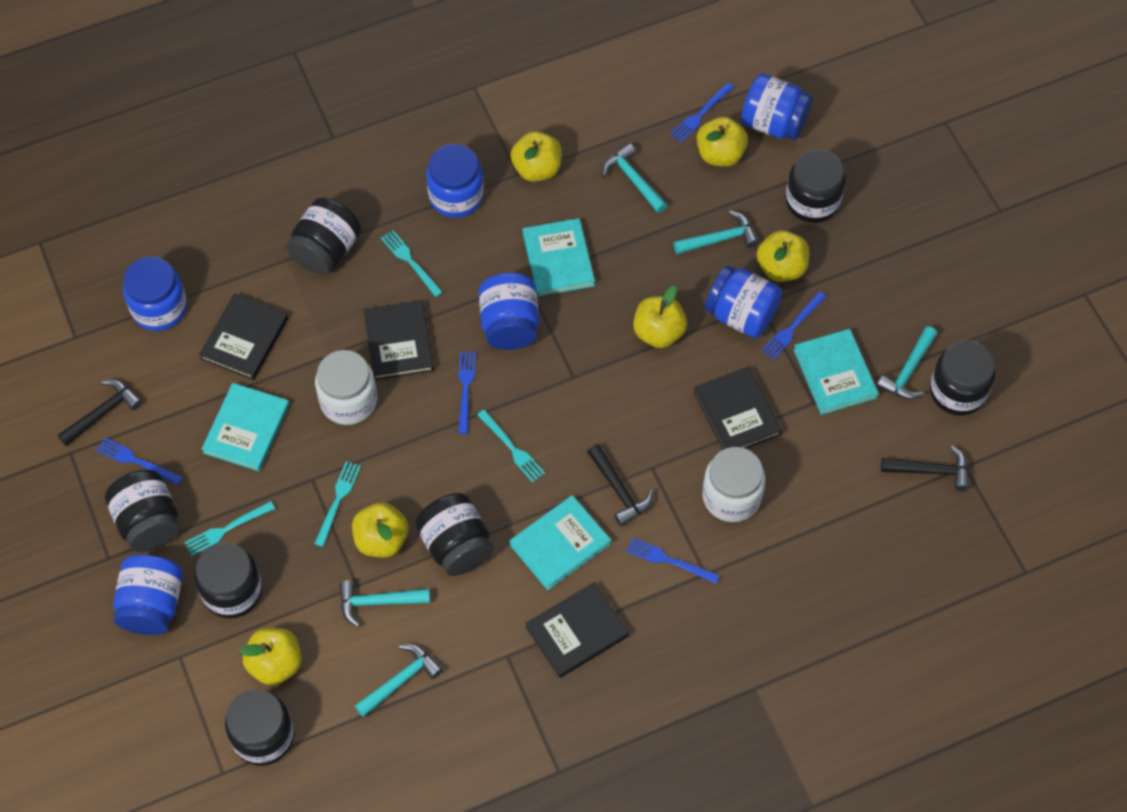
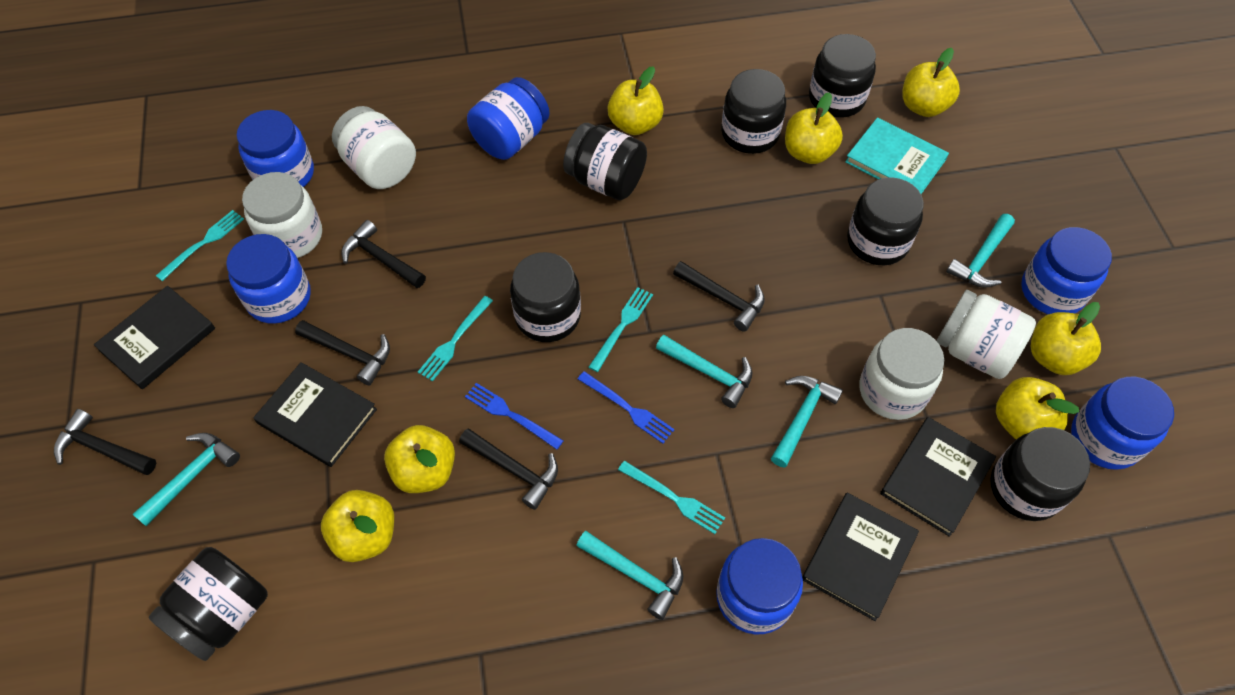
black hammer: [58,380,142,446] [587,444,653,526] [881,446,969,491] = 3 -> [54,409,156,475] [295,320,390,386] [341,220,426,288] [459,428,558,510] [673,261,765,332] = 5
blue fork: [96,438,183,485] [458,351,476,434] [626,537,720,584] [670,82,734,143] [762,292,826,360] = 5 -> [465,383,564,450] [578,371,674,444] = 2
turquoise book: [202,383,289,471] [509,495,611,590] [522,218,595,296] [793,329,879,415] = 4 -> [845,117,949,194] = 1
white jar: [315,350,377,425] [702,447,765,522] = 2 -> [242,172,322,258] [332,106,416,189] [860,328,944,420] [937,290,1036,379] = 4
yellow apple: [239,628,302,685] [352,502,409,558] [510,131,562,182] [633,286,687,348] [697,116,748,167] [757,230,810,282] = 6 -> [321,490,394,562] [384,425,455,493] [607,66,664,135] [785,92,843,164] [902,48,960,117] [996,377,1080,439] [1031,302,1101,375] = 7

